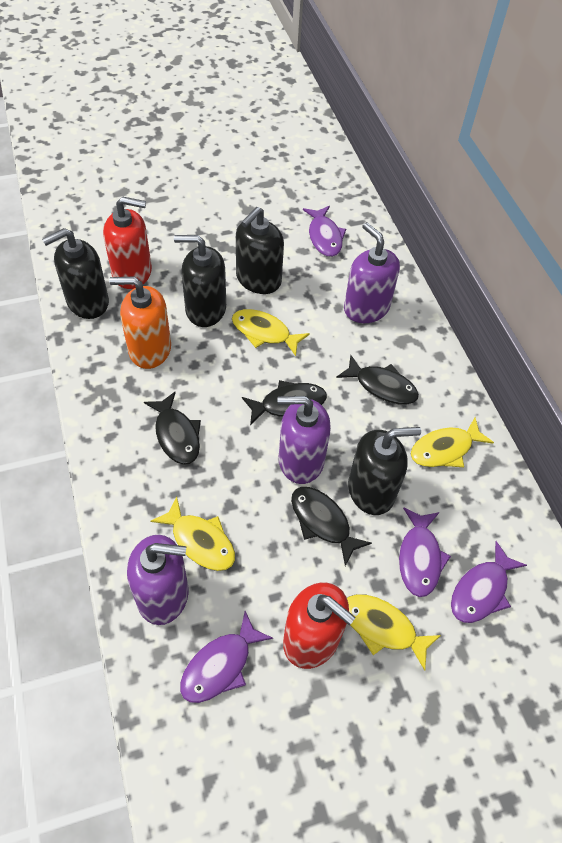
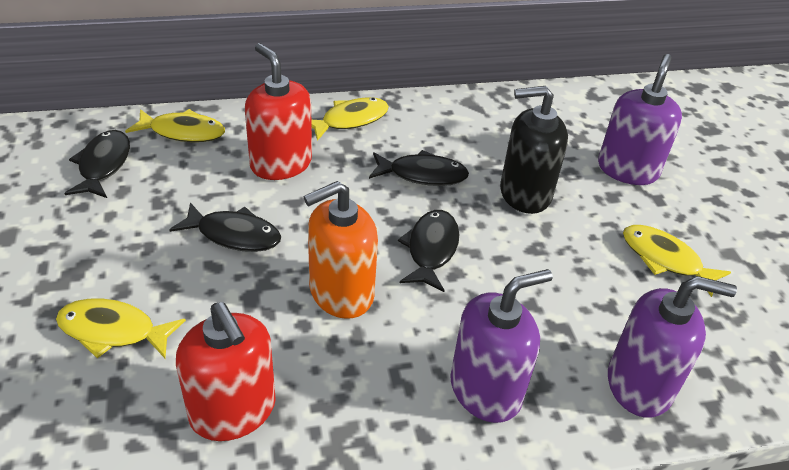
black soap dispenser: [42,228,109,319] [174,235,226,327] [236,207,284,294] [348,427,421,515] = 4 -> [500,86,568,214] = 1
purple fish: [180,611,273,703] [303,206,346,257] [399,507,451,597] [451,541,527,623] = 4 -> none = 0

